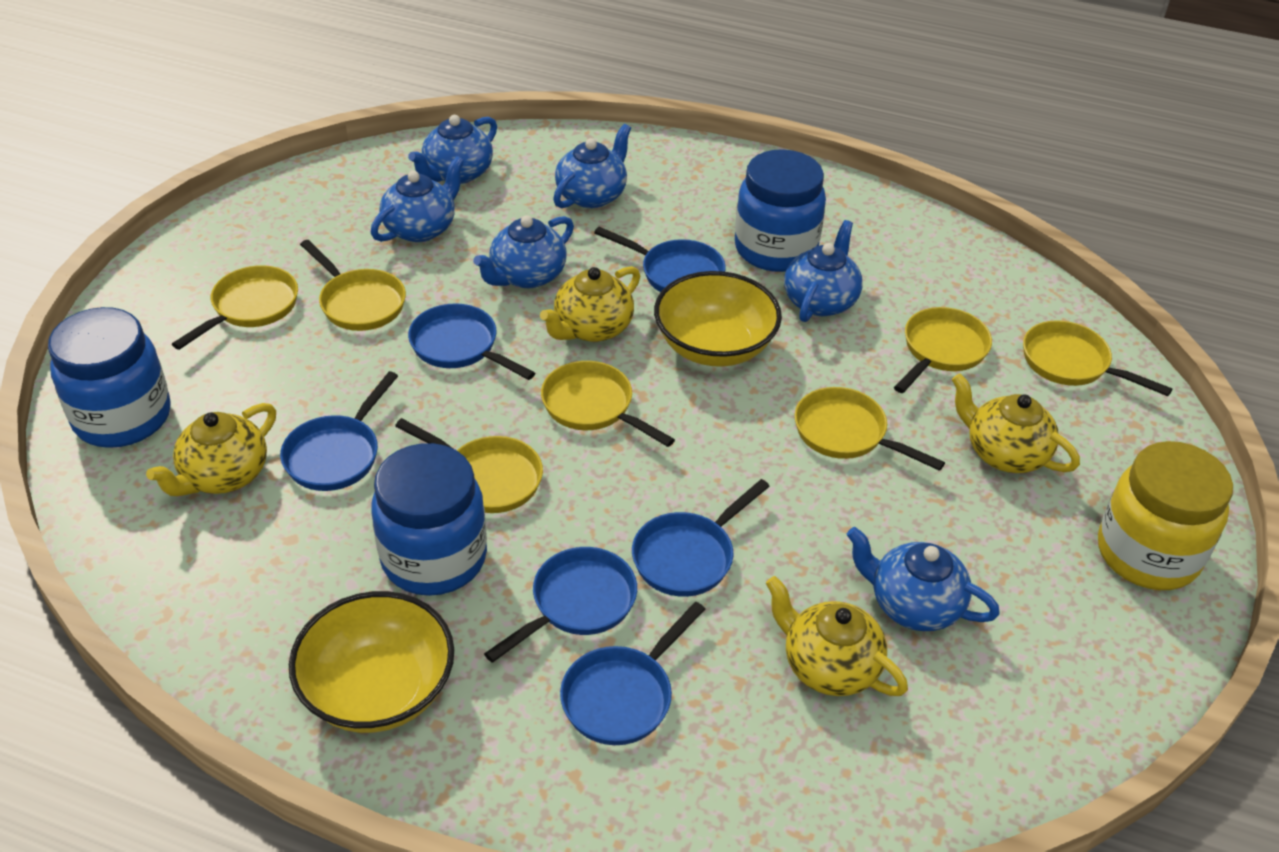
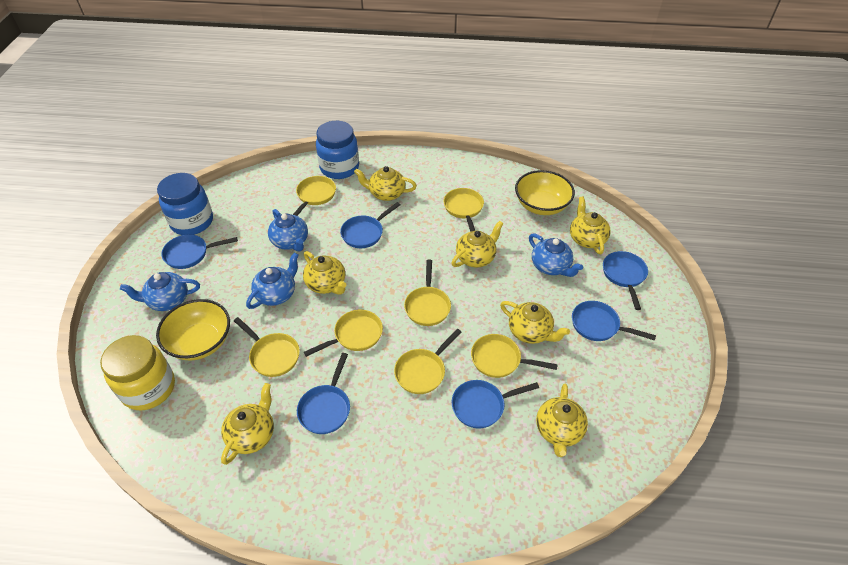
blue jar: [48,307,171,448] [371,443,487,596] [735,149,826,272] = 3 -> [157,173,213,235] [316,121,359,179] = 2
blue teapot: [371,156,464,242] [408,115,497,184] [473,215,574,288] [553,124,631,208] [784,220,863,322] [847,527,1000,631] = 6 -> [120,272,200,311] [246,253,299,309] [268,209,308,252] [529,233,583,277] = 4
yellow teapot: [146,403,276,496] [540,266,640,342] [766,576,908,696] [952,374,1080,473] = 4 -> [221,383,274,465] [303,251,346,295] [354,166,417,201] [452,221,504,268] [500,301,570,344] [536,384,588,457] [570,196,611,254] = 7

